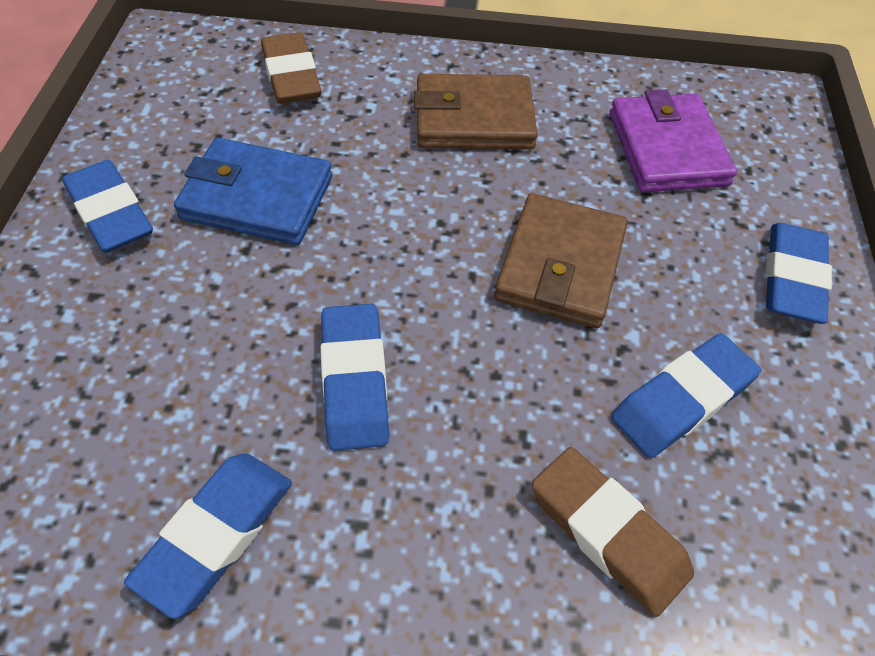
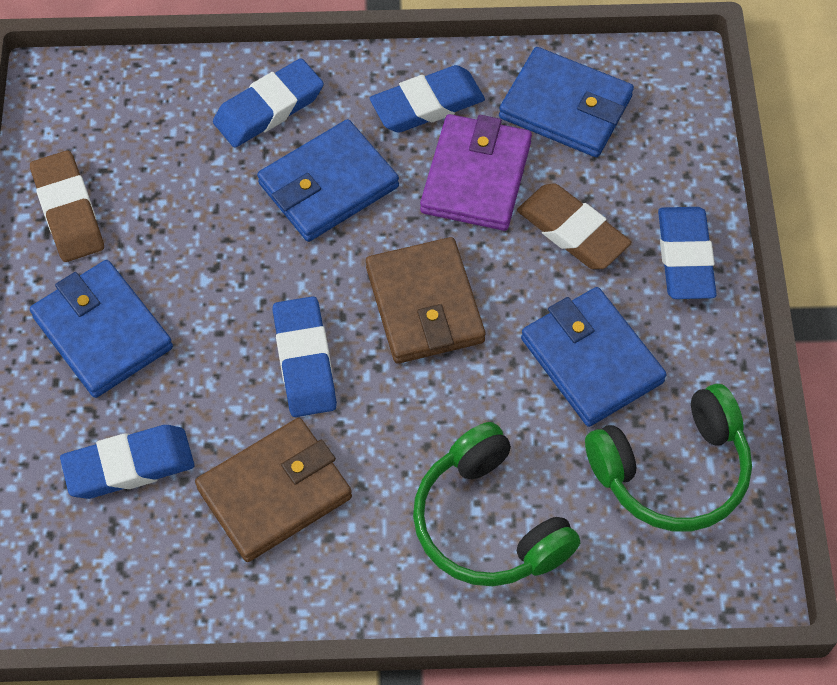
blue wallet: [174,138,332,245] = 1 -> [30,260,173,398] [257,119,399,242] [499,47,634,157] [521,287,667,427] = 4
green headphones: none = 0 -> [413,422,580,586] [585,384,752,531] = 2

